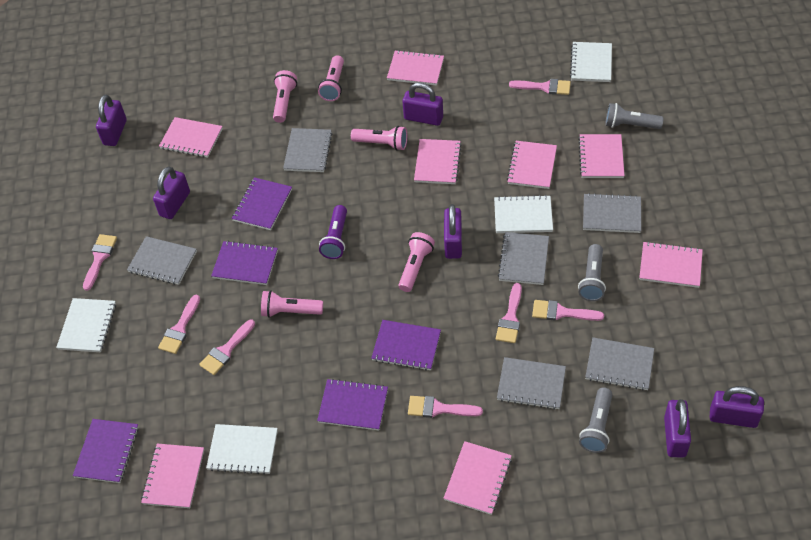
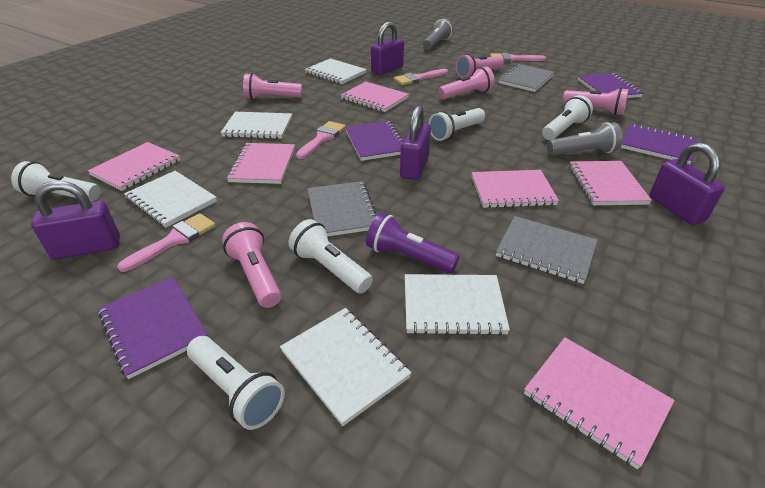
grey flashlight: [578,244,606,301] [579,387,613,453] [605,103,664,129] = 3 -> [423,18,453,50] [547,122,623,156] = 2
grey notebook: [127,236,197,285] [283,128,332,172] [497,357,566,410] [498,232,549,285] [583,193,641,233] [585,337,654,391] = 6 -> [307,181,377,237] [496,216,598,284] [498,64,555,92] = 3
pink brush: [83,234,117,291] [158,295,200,354] [199,319,255,375] [408,396,483,418] [496,283,522,343] [509,79,571,95] [532,300,604,321] = 7 -> [117,213,216,272] [296,121,346,159] [394,69,448,85] [490,53,546,62] = 4
pink notebook: [141,444,204,508] [159,117,223,158] [387,50,444,86] [414,139,462,184] [444,441,512,515] [507,141,557,189] [578,134,625,178] [639,241,703,288] = 8 -> [88,142,181,191] [227,143,295,184] [341,81,409,112] [471,170,559,208] [524,337,675,469] [569,161,652,205] = 6
purple notebook: [73,419,139,483] [211,241,278,285] [232,177,292,230] [317,378,388,430] [371,320,441,371] = 5 -> [98,277,208,379] [345,121,404,161] [578,73,643,98] [620,124,697,164] = 4
purple padlock: [96,95,127,146] [153,166,190,219] [402,82,443,126] [444,204,462,259] [664,399,691,457] [710,386,764,428] = 6 -> [31,181,120,260] [371,22,404,75] [400,105,431,180] [650,142,725,225] = 4
white flashlight: none = 0 -> [11,161,100,201] [187,336,285,430] [288,219,373,293] [428,108,485,141] [542,95,593,140] = 5
white notebook: [56,298,116,352] [206,424,278,475] [494,195,553,233] [570,42,612,82] = 4 -> [124,171,217,228] [220,112,292,139] [280,308,411,426] [305,58,367,84] [405,274,510,336] = 5

